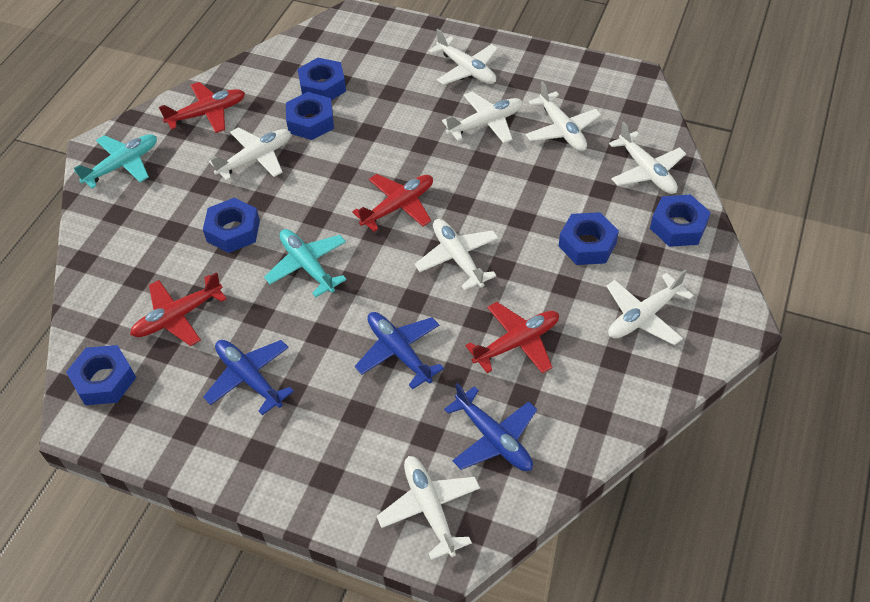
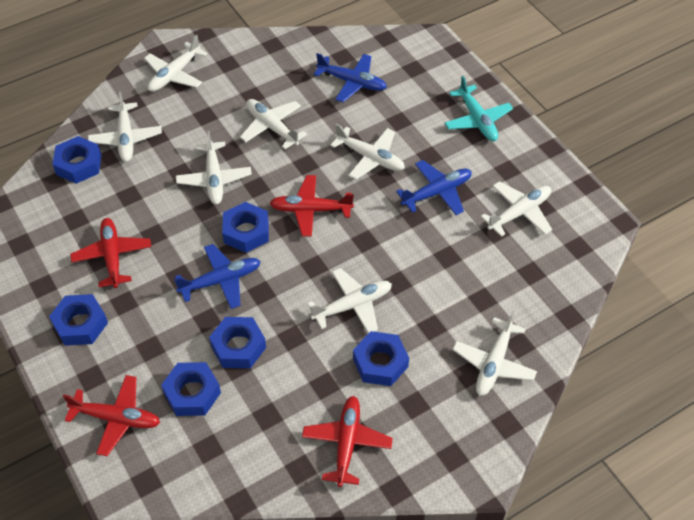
turquoise plane: [74,134,157,188] [264,229,347,297] = 2 -> [445,76,513,141] = 1

